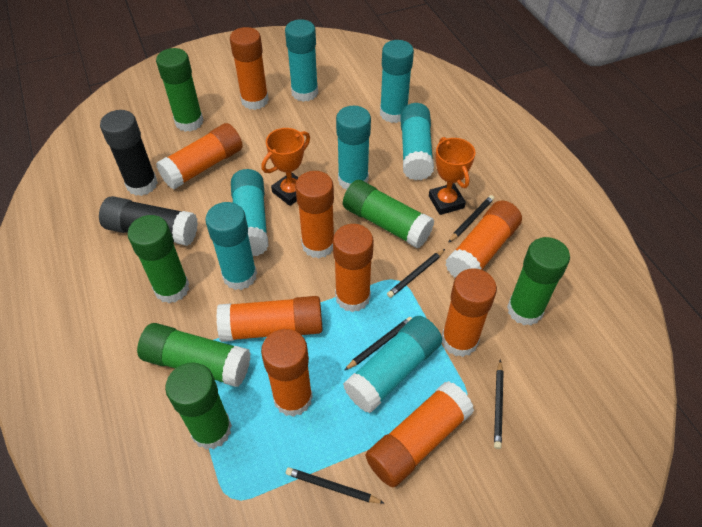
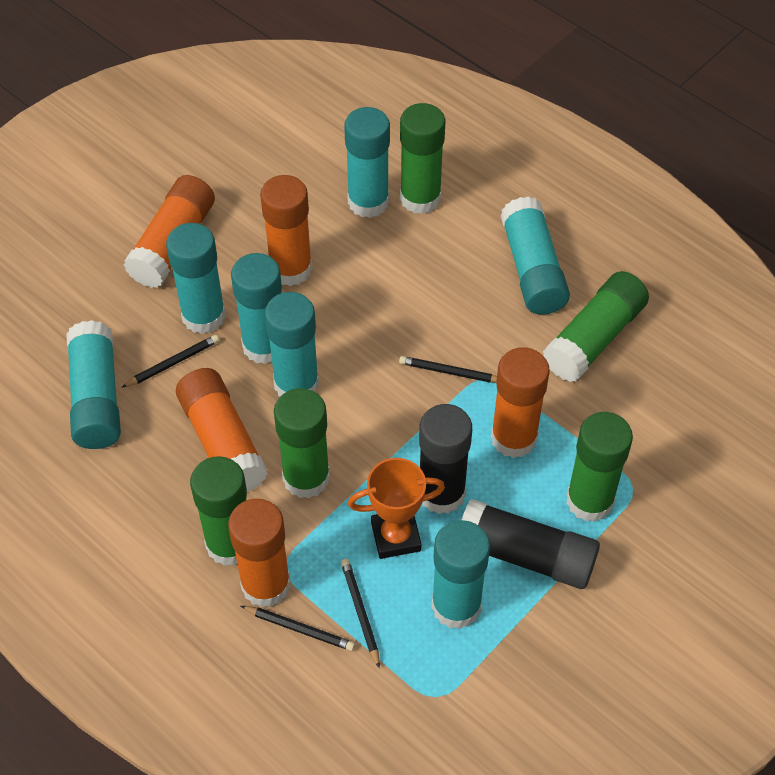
black pencil: [286,467,385,504] [345,317,412,370] [387,249,445,298] [448,195,494,243] [494,359,504,449] = 5 -> [121,335,219,388] [241,606,355,651] [341,558,380,668] [399,356,497,383] = 4
green glue stick: [128,215,189,303] [137,323,250,387] [156,48,203,132] [165,362,232,449] [343,180,434,248] [507,237,570,325] = 6 -> [190,456,247,566] [274,388,330,498] [400,103,445,214] [543,271,649,382] [566,412,633,522] = 5
orange glue stick: [156,123,243,190] [216,296,323,342] [230,27,269,110] [261,329,313,417] [295,171,334,258] [333,224,374,312] [366,381,474,487] [442,268,497,357] [445,200,522,278] = 9 -> [124,175,215,288] [176,368,268,492] [228,498,290,608] [260,175,312,286] [491,347,550,458] = 5
orange trophy: [262,128,310,206] [429,137,476,215] = 2 -> [348,458,445,559] = 1

